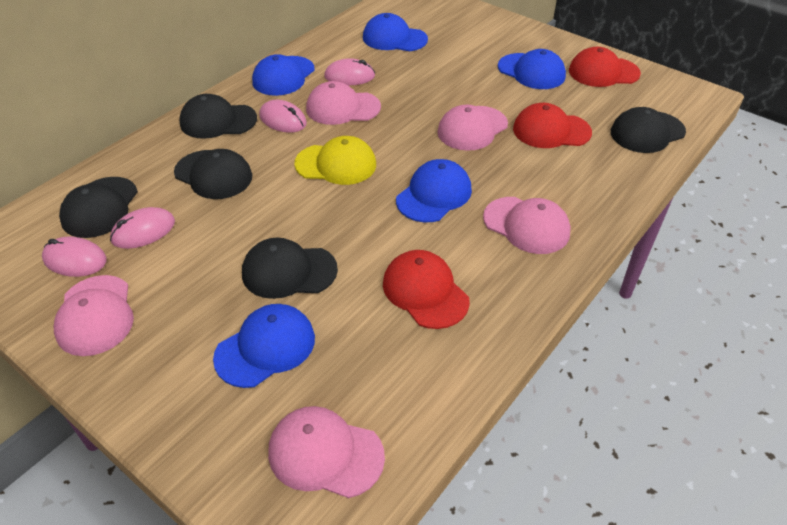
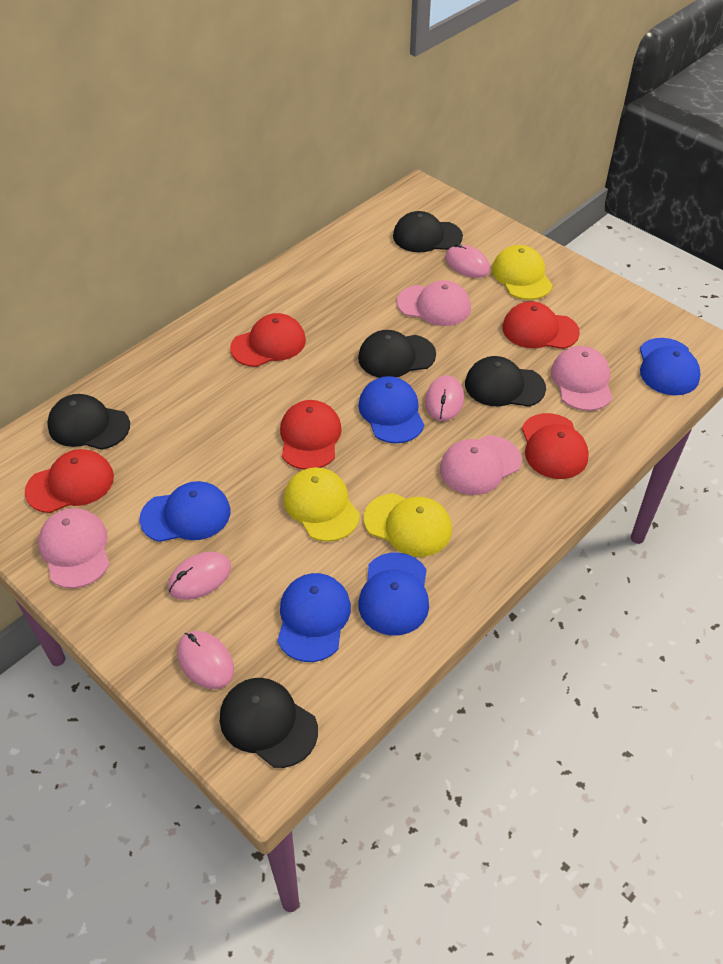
pink cap: [54,275,134,356] [268,406,385,498] [306,81,381,125] [437,105,508,151] [483,197,571,254] = 5 -> [38,508,110,588] [397,280,471,326] [440,435,521,495] [551,346,612,411] = 4
red cap: [383,250,470,329] [513,103,592,148] [569,47,641,87] = 3 -> [25,449,114,513] [230,313,306,367] [280,400,342,470] [502,301,580,349] [522,413,589,479] = 5
yellow cap: [294,136,376,185] = 1 -> [283,467,360,542] [364,493,452,557] [492,245,553,300] = 3

